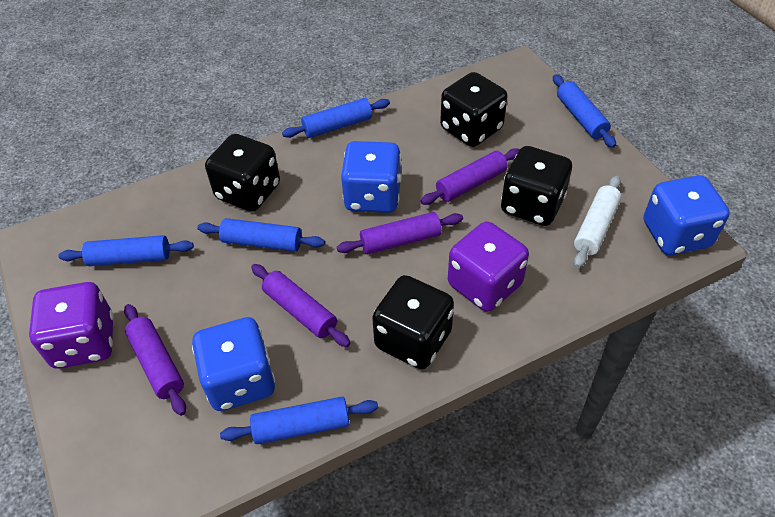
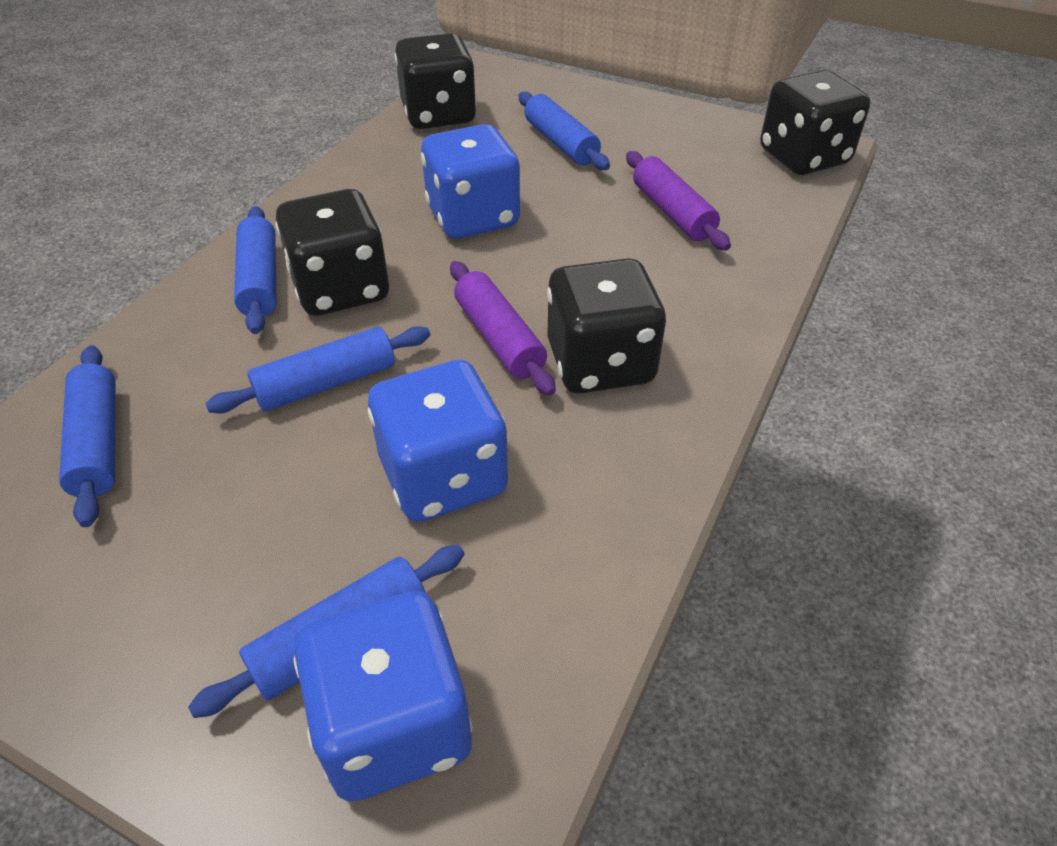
purple dice: [29,282,114,369] [448,221,529,312] = 2 -> none = 0
purple rolling pin: [124,304,186,416] [251,264,351,347] [337,212,463,254] [420,148,520,205] = 4 -> [450,261,556,396] [626,151,731,251] = 2
white rolling pin: [574,176,621,268] = 1 -> none = 0

